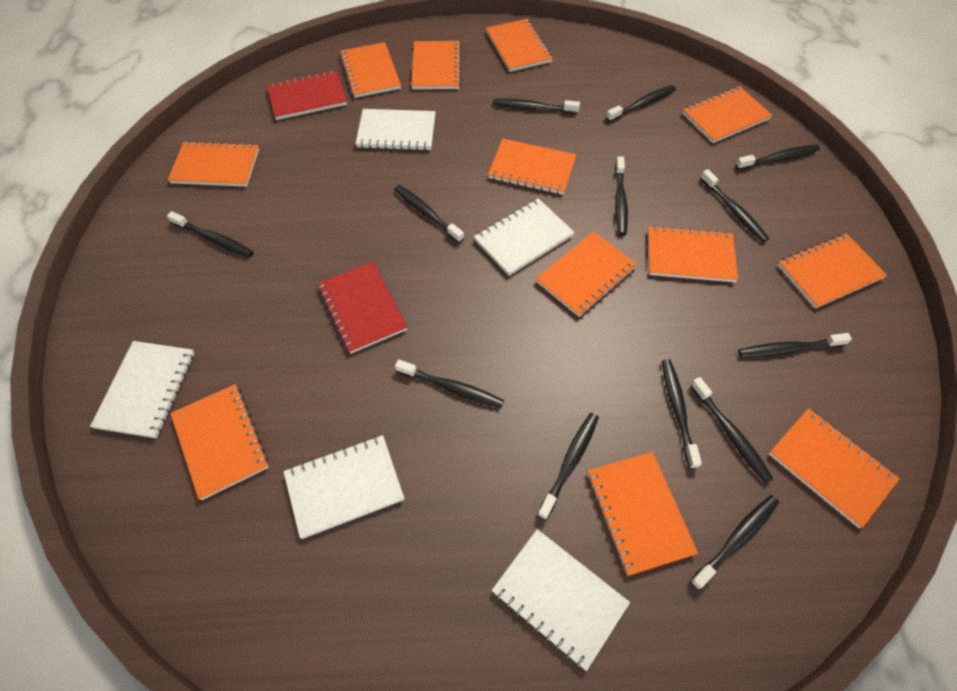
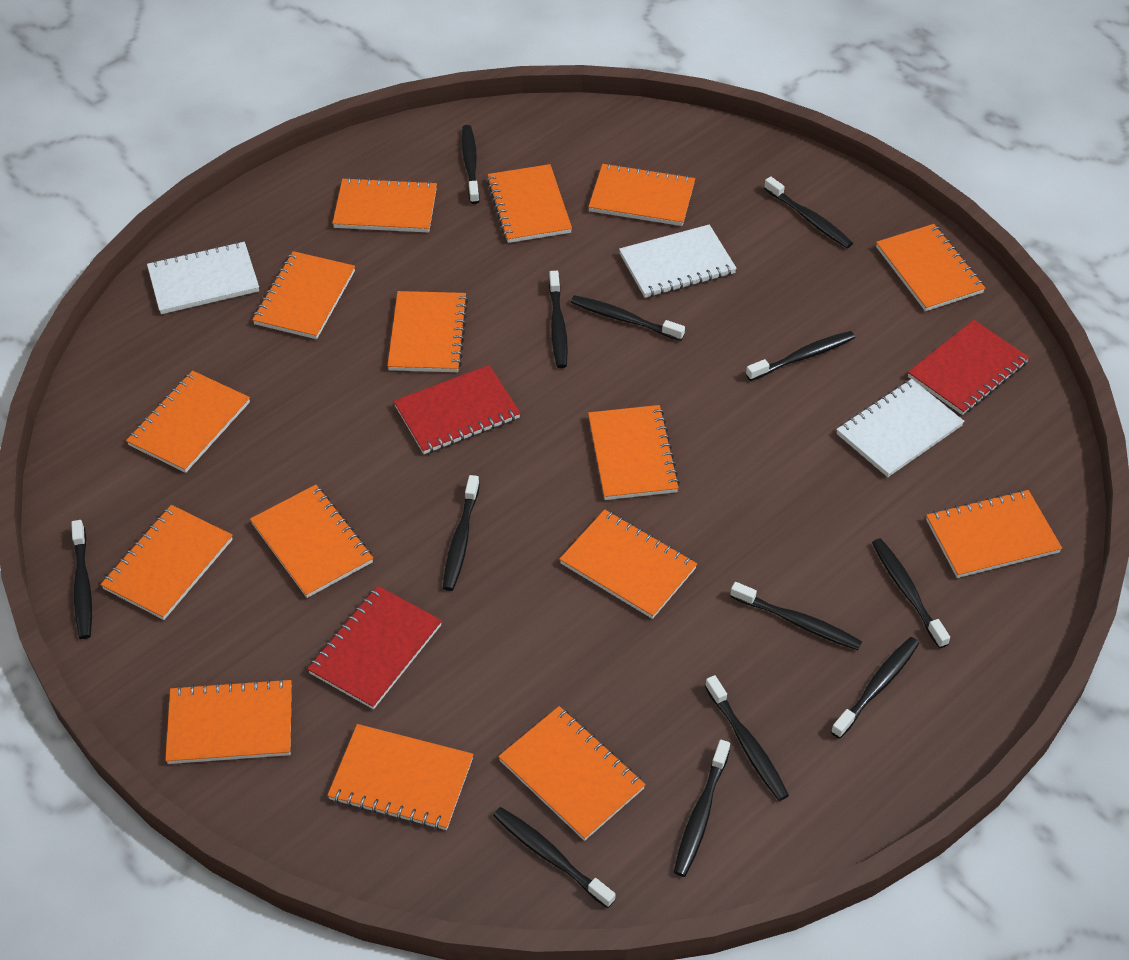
orange notebook: [168,141,259,187] [170,384,269,500] [340,42,401,98] [411,41,462,90] [486,19,553,72] [488,139,576,195] [536,231,638,317] [587,452,698,576] [648,225,738,282] [682,86,773,143] [769,408,900,528] [778,233,887,309] = 12 -> [100,505,233,620] [126,371,250,473] [165,678,292,764] [250,485,373,598] [252,251,355,339] [327,724,474,830] [332,177,437,233] [387,291,468,372] [487,164,572,243] [498,706,646,841] [559,509,697,619] [588,163,695,226] [588,405,680,500] [876,224,985,311] [926,490,1062,578] = 15
red notebook: [267,71,347,120] [318,262,407,354] = 2 -> [307,586,442,709] [394,365,521,454] [908,320,1029,415] = 3
white notebook: [90,341,195,438] [283,435,404,539] [356,109,436,151] [474,198,575,276] [492,529,630,671] = 5 -> [147,242,259,314] [619,224,737,298] [836,379,964,477] = 3

